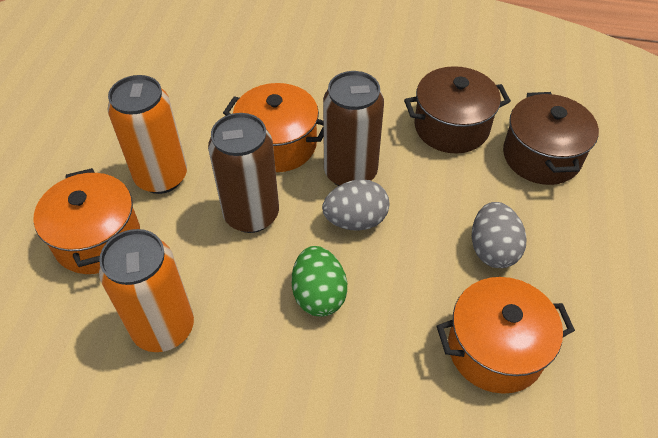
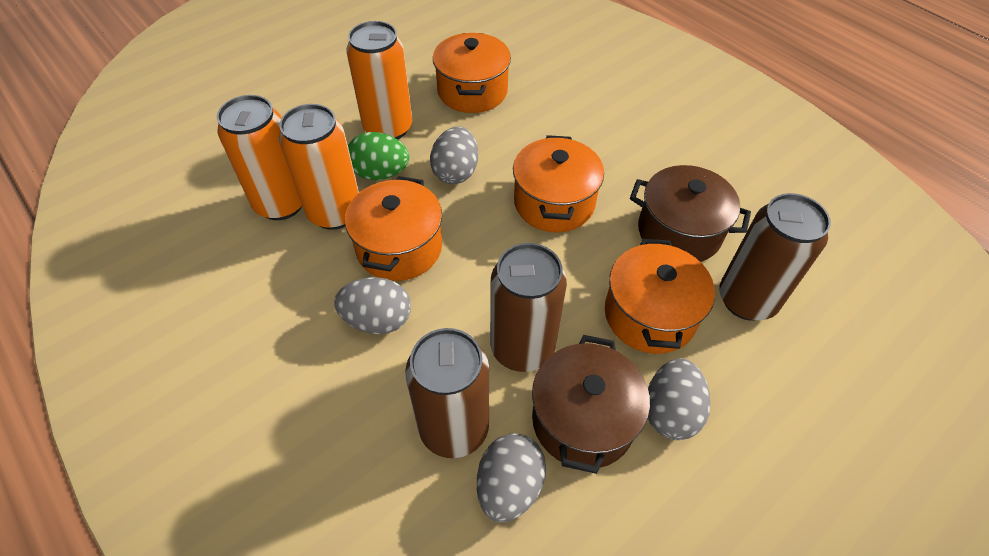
brown can: [208,113,279,233] [323,71,384,186] = 2 -> [405,328,489,458] [490,243,567,372] [719,193,831,321] = 3
grey egg: [322,179,390,231] [472,202,527,268] = 2 -> [334,277,411,334] [430,127,478,184] [477,433,546,522] [648,358,710,440] = 4
orange can: [99,229,194,352] [108,75,187,194] = 2 -> [217,95,302,220] [279,104,359,230] [346,21,412,140] = 3
orange pot: [33,168,140,274] [223,83,324,172] [437,277,575,394] = 3 -> [345,176,442,281] [433,33,511,113] [513,135,604,232] [605,239,715,354] = 4

